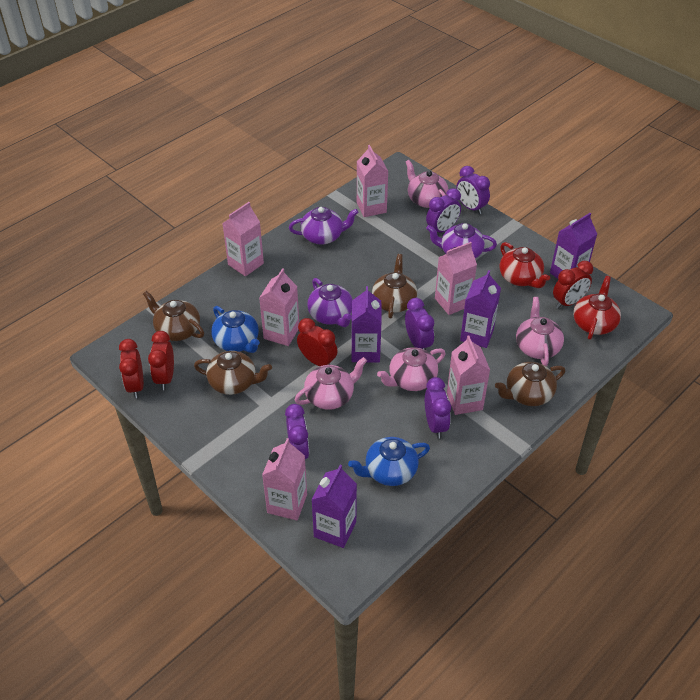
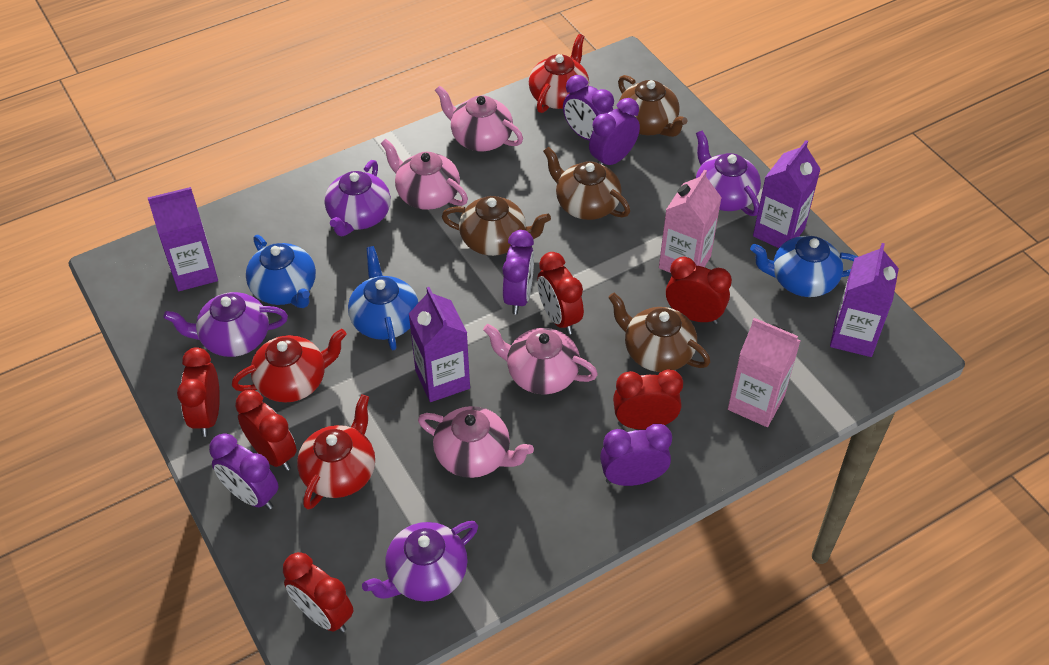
blue teapot: [211,306,260,353] [348,437,430,486] = 2 -> [246,235,316,308] [348,246,419,350] [750,236,857,297] = 3
pink carton: [222,202,264,276] [259,268,299,346] [262,438,307,520] [357,145,389,217] [435,242,477,315] [447,336,490,415] = 6 -> [659,169,722,273] [728,318,801,427] = 2
purple teapot: [289,207,359,245] [307,278,353,327] [426,223,497,259] = 3 -> [164,292,288,357] [324,160,391,236] [362,521,478,602] [696,131,761,216] = 4
red clock: [119,339,144,398] [148,331,174,390] [297,318,337,366] [553,261,593,309] = 4 -> [177,347,220,437] [235,390,297,471] [283,552,354,633] [537,252,584,335] [613,369,683,430] [666,257,732,324] = 6
red teapot: [499,242,550,288] [573,276,621,340] = 2 -> [232,329,347,403] [297,394,375,510] [529,34,589,113] = 3

